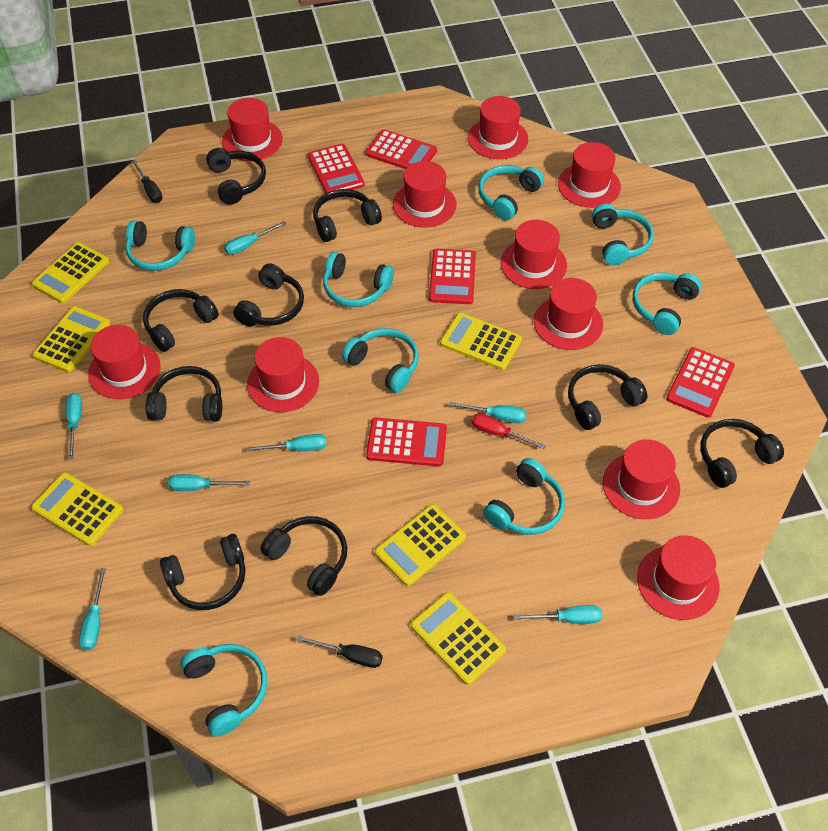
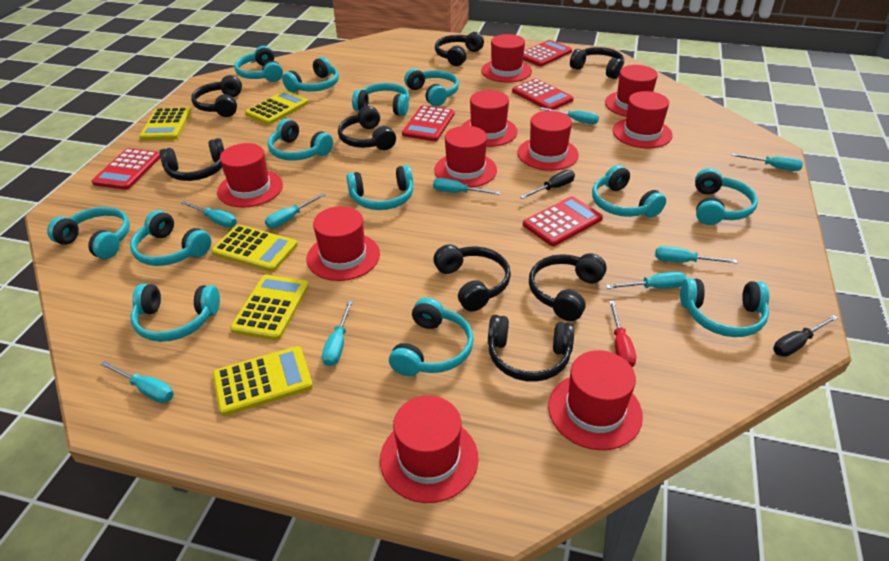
black headphones: [143,289,219,352] [145,366,222,422] [160,534,245,610] [206,148,266,205] [233,264,304,327] [261,516,347,596] [313,189,382,242] [568,364,647,430] [700,419,784,488] = 9 -> [159,138,224,181] [191,75,242,117] [338,106,396,150] [433,244,511,311] [435,32,484,66] [488,315,574,382] [529,253,607,321] [570,47,624,79] = 8
turquoise headphones: [125,220,195,271] [181,644,267,737] [323,252,394,307] [342,328,418,393] [478,165,544,220] [483,458,565,535] [592,204,654,265] [633,272,702,335] = 8 -> [47,207,130,259] [130,210,211,266] [131,284,220,342] [234,46,283,82] [268,119,333,161] [282,57,339,92] [347,165,413,210] [352,83,410,116] [389,297,474,376] [404,68,459,106] [592,165,666,217] [680,278,769,337] [695,168,758,225] = 13
turquoise screwdriver: [66,393,82,459] [79,568,106,650] [168,474,250,491] [224,221,286,255] [247,434,327,451] [449,402,526,423] [514,605,602,624] = 7 -> [100,361,174,403] [181,201,237,228] [265,193,326,229] [322,300,353,366] [433,178,501,195] [540,107,599,124] [606,271,687,289] [655,246,737,263] [732,153,803,171] = 9
yellow calculator: [31,472,124,546] [32,242,109,303] [32,306,110,373] [375,504,466,586] [411,592,506,685] [440,312,522,370] = 6 -> [139,107,191,140] [211,225,298,272] [213,346,313,416] [230,275,309,340] [245,90,309,125] = 5

